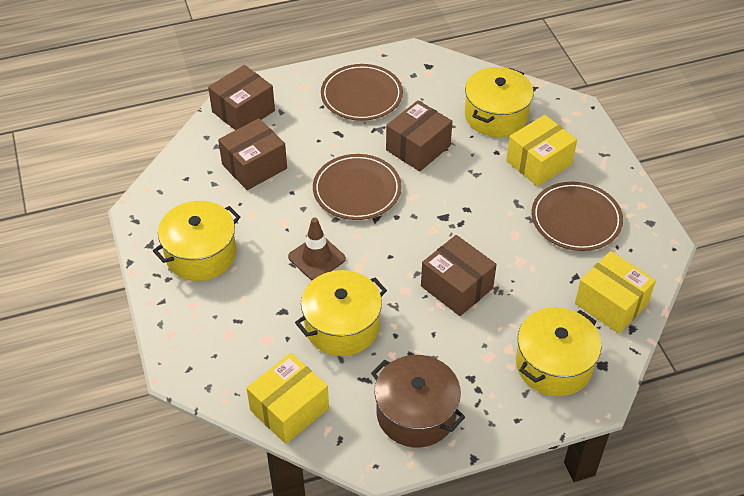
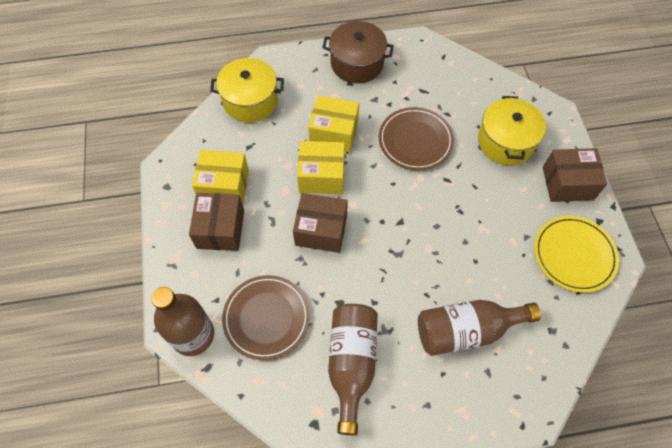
brown bottle: none = 0 -> [151,287,214,356] [328,304,378,435] [418,300,541,356] = 3
brown box: [208,65,275,130] [218,118,287,190] [386,100,452,171] [421,235,497,316] = 4 -> [189,193,244,251] [293,193,348,253] [543,148,607,202] = 3
brown plate: [313,154,402,220] [321,64,403,121] [532,182,623,251] = 3 -> [222,275,310,360] [379,107,454,170] = 2
brown traffic cone: [288,218,346,280] = 1 -> none = 0
yellow plate: none = 0 -> [534,216,619,293] = 1
yellow pot: [153,201,240,281] [295,270,387,356] [465,67,534,137] [516,307,601,396] = 4 -> [210,58,284,122] [478,96,546,165] = 2

